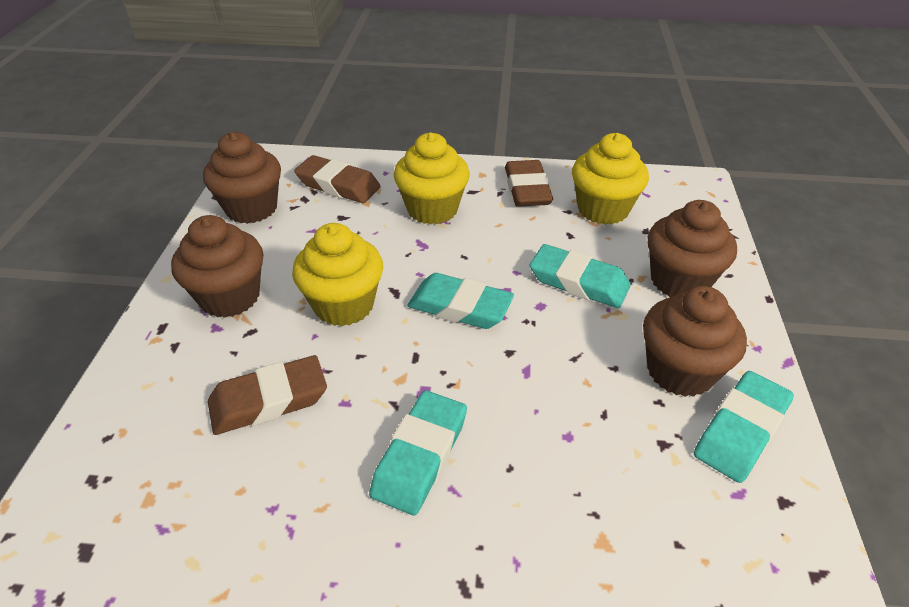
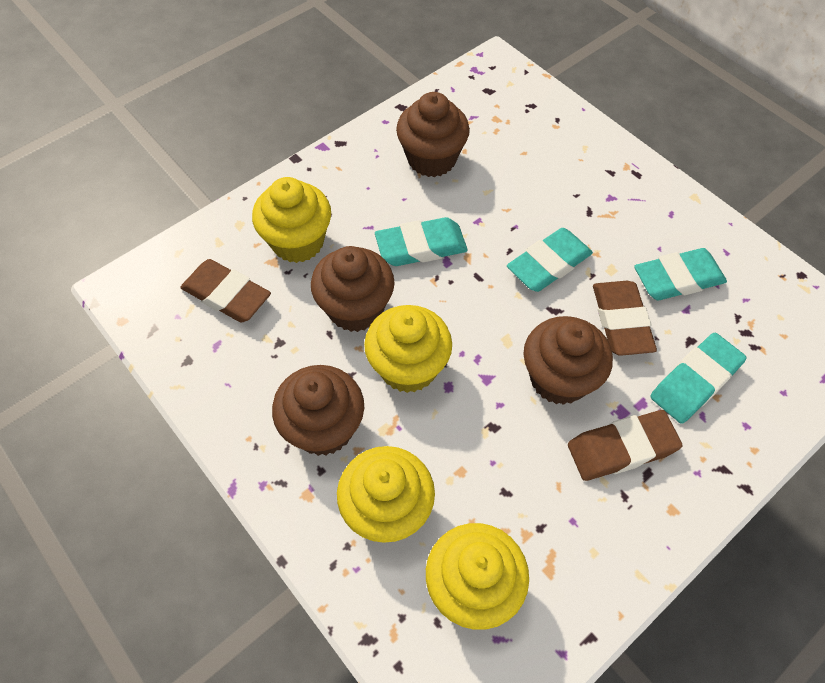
yellow cupcake: [292,223,383,326] [394,133,470,225] [572,133,649,225] = 3 -> [252,177,331,263] [337,446,435,543] [364,305,452,393] [426,523,529,630] = 4

